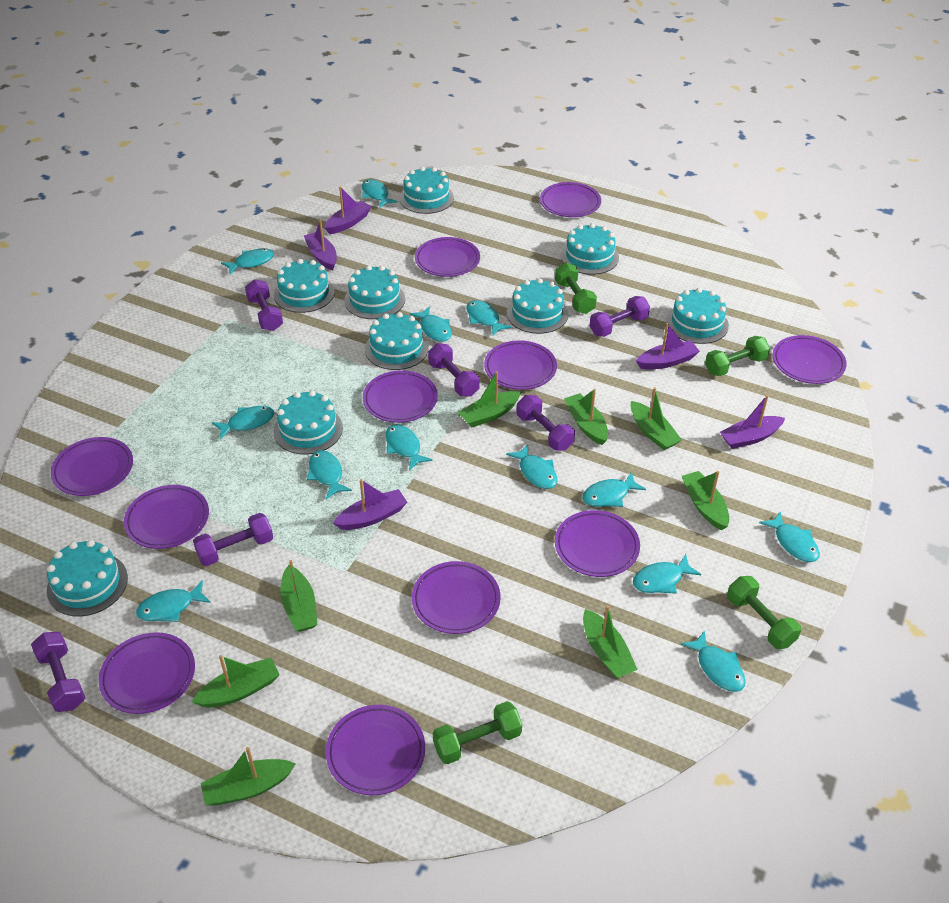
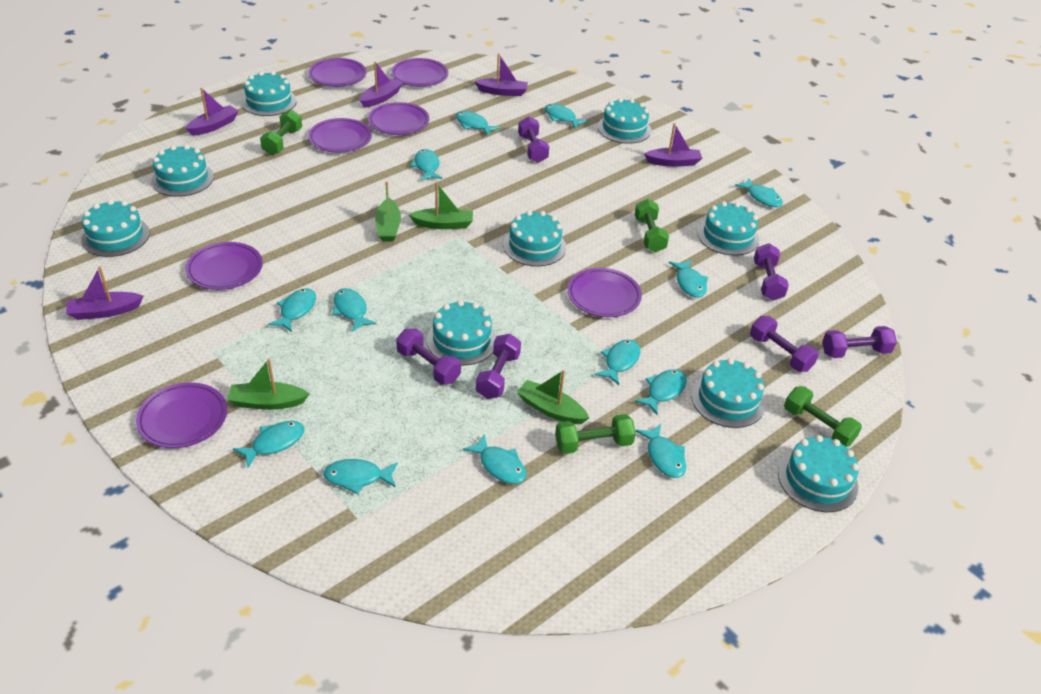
green boat: [192,655,280,707] [201,747,296,806] [280,560,317,632] [458,371,521,428] [564,389,608,445] [583,605,638,678] [630,387,682,450] [682,471,729,530] = 8 -> [228,359,309,410] [375,181,401,242] [408,183,473,229] [517,370,589,424] = 4
purple plate: [51,437,133,496] [99,632,195,714] [124,485,209,549] [326,705,425,795] [363,370,438,423] [412,561,501,634] [415,237,480,277] [484,340,557,390] [540,182,601,217] [555,510,640,577] [772,335,847,384] = 11 -> [136,382,227,448] [185,242,263,290] [308,58,367,87] [308,118,372,153] [368,102,429,135] [391,58,448,87] [567,268,642,317] = 7

